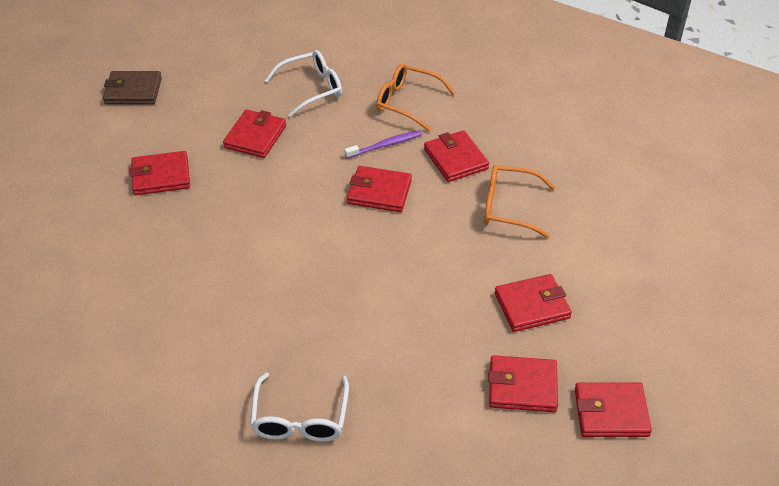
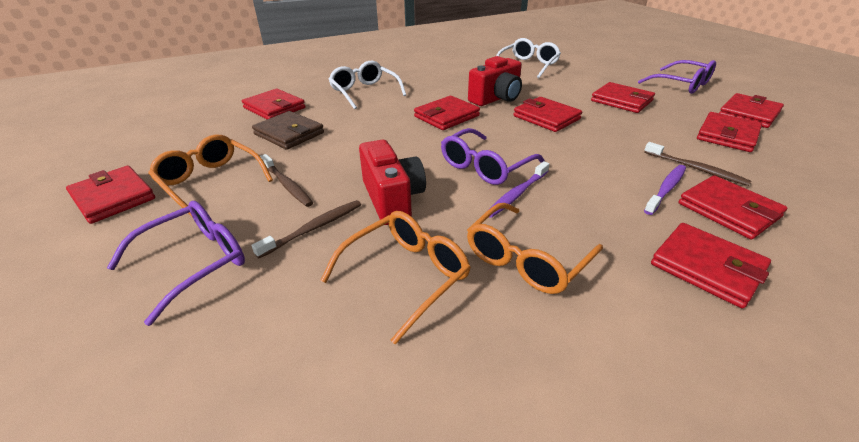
brown toothbrush: none = 0 -> [251,200,361,258] [260,154,313,207] [644,142,751,186] = 3
orange glasses: [376,63,455,131] [484,165,555,238] = 2 -> [148,134,273,218] [320,211,471,345] [467,203,603,294] = 3
purple glasses: none = 0 -> [107,201,245,326] [441,128,544,185] [638,60,716,94] = 3
purple toothbrush: [344,130,422,159] = 1 -> [489,161,549,218] [644,165,686,215] = 2
red camera: none = 0 -> [359,140,426,225] [468,56,522,106] = 2
red wallet: [130,151,190,195] [223,109,286,158] [347,166,412,212] [424,130,489,182] [488,355,558,412] [494,274,572,332] [575,382,652,437] = 7 -> [66,166,155,224] [242,89,305,119] [414,96,480,130] [513,97,582,132] [591,82,655,113] [651,223,771,308] [678,175,787,240] [697,112,762,152] [719,93,784,128] = 9

